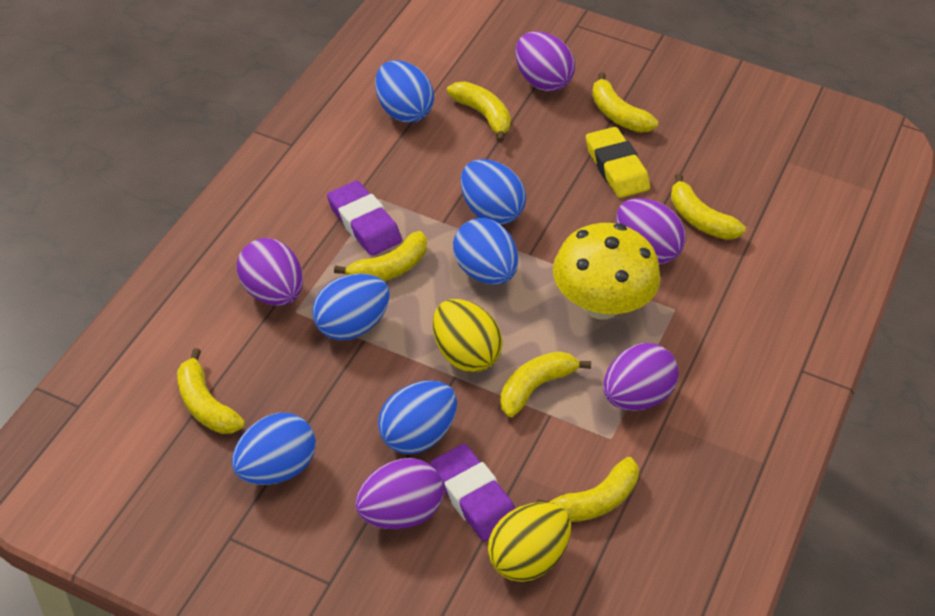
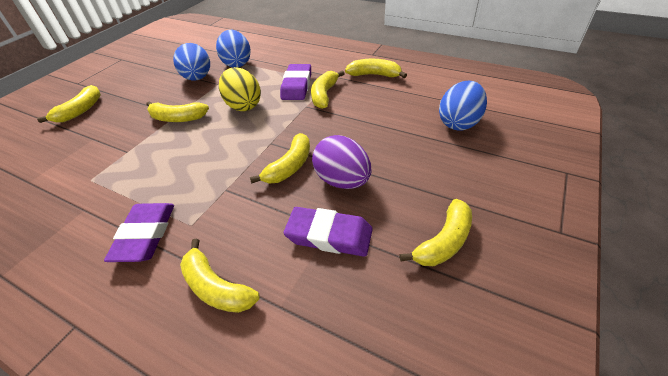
blue egg: [232,413,316,485] [312,274,390,340] [375,60,434,123] [378,380,457,454] [453,218,518,285] [461,159,526,225] = 6 -> [173,43,210,81] [216,30,251,68] [439,81,487,131] = 3
purple egg: [237,238,303,306] [355,458,443,529] [515,31,575,92] [603,343,679,411] [616,198,686,264] = 5 -> [312,135,372,189] = 1
purple eraser: [327,181,402,256] [430,444,515,541] = 2 -> [104,203,174,262] [280,64,311,100] [284,207,373,257] = 3
yellow egg: [433,299,503,372] [488,502,571,582] = 2 -> [219,67,261,111] = 1
yellow eraser: [586,127,650,198] = 1 -> none = 0
yellow mushroom: [553,223,661,320] = 1 -> none = 0

